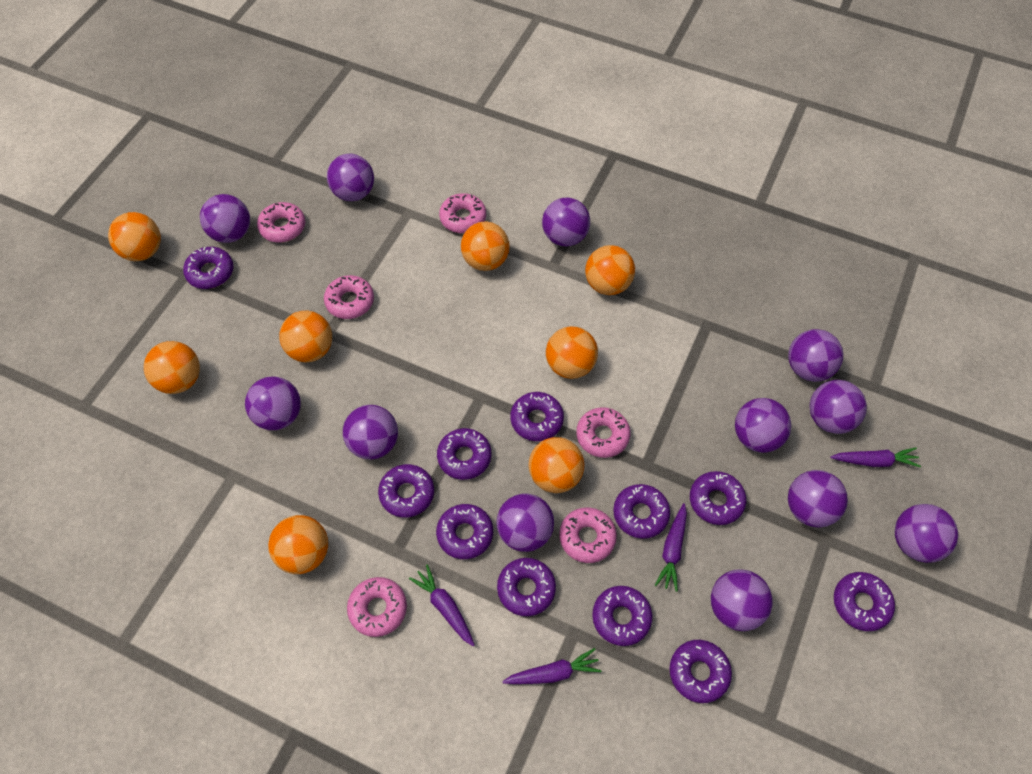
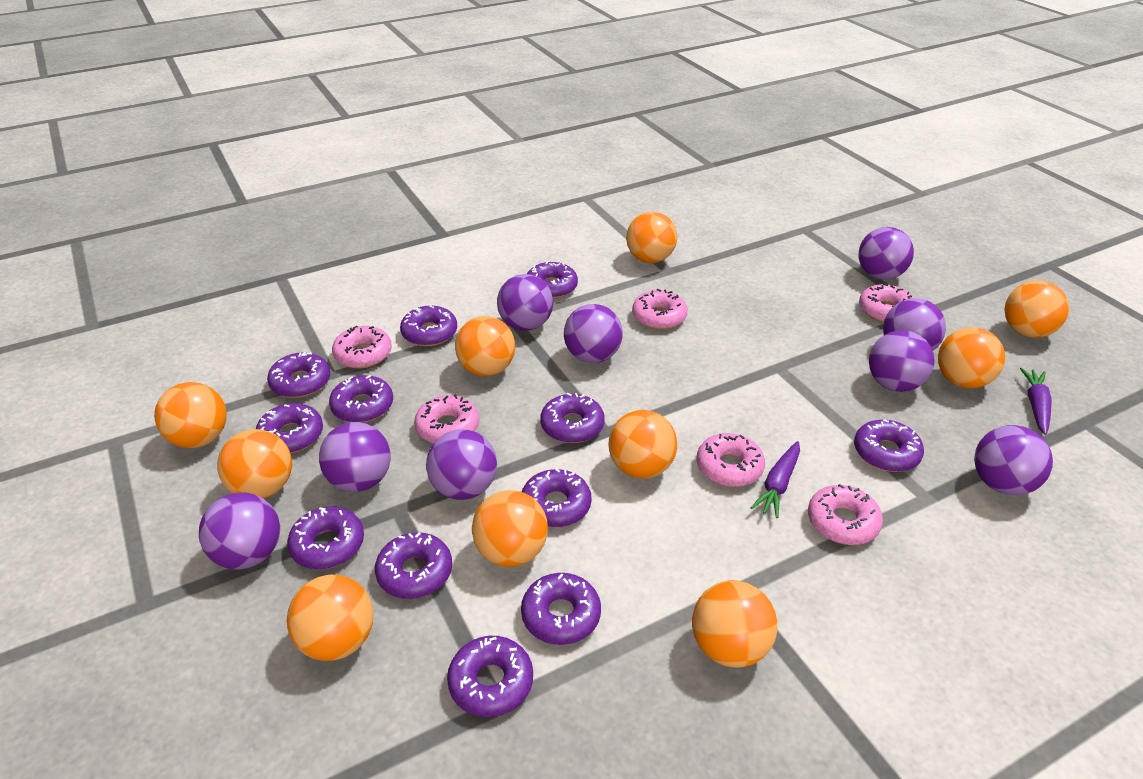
orange ball: [108,212,161,261] [144,341,200,394] [268,515,328,574] [279,311,332,362] [461,221,510,271] [529,437,585,493] [546,326,598,379] [585,245,635,295] = 8 -> [154,382,227,448] [217,429,292,499] [287,575,374,661] [455,316,515,376] [472,490,548,567] [608,410,677,478] [626,212,677,263] [692,580,777,668] [938,327,1005,388] [1004,281,1069,338] = 10
purple ball: [200,194,250,243] [245,376,301,430] [327,154,374,201] [343,405,398,459] [496,494,554,552] [542,198,590,246] [711,569,773,631] [735,398,791,453] [788,329,843,382] [788,470,848,527] [810,380,867,434] [895,504,958,563] = 12 -> [199,492,280,569] [319,422,391,492] [426,429,497,500] [497,274,553,330] [564,304,623,363] [859,227,914,280] [869,330,934,392] [883,298,946,350] [974,425,1053,495] = 9
purple carrot: [409,564,475,646] [502,648,601,684] [655,503,687,592] [830,447,921,467] = 4 -> [751,441,800,518] [1020,368,1052,435] = 2
purple donut: [183,247,234,289] [378,464,434,518] [436,504,493,559] [437,428,491,480] [497,558,556,616] [510,392,564,441] [592,586,652,646] [613,484,670,539] [670,640,732,703] [690,471,746,525] [834,572,895,631] = 11 -> [256,403,323,453] [267,352,330,398] [287,506,364,569] [329,375,393,423] [375,532,452,599] [400,305,457,346] [447,636,533,717] [521,573,601,645] [522,468,592,527] [527,261,578,299] [540,393,605,443] [854,419,924,472] = 12

